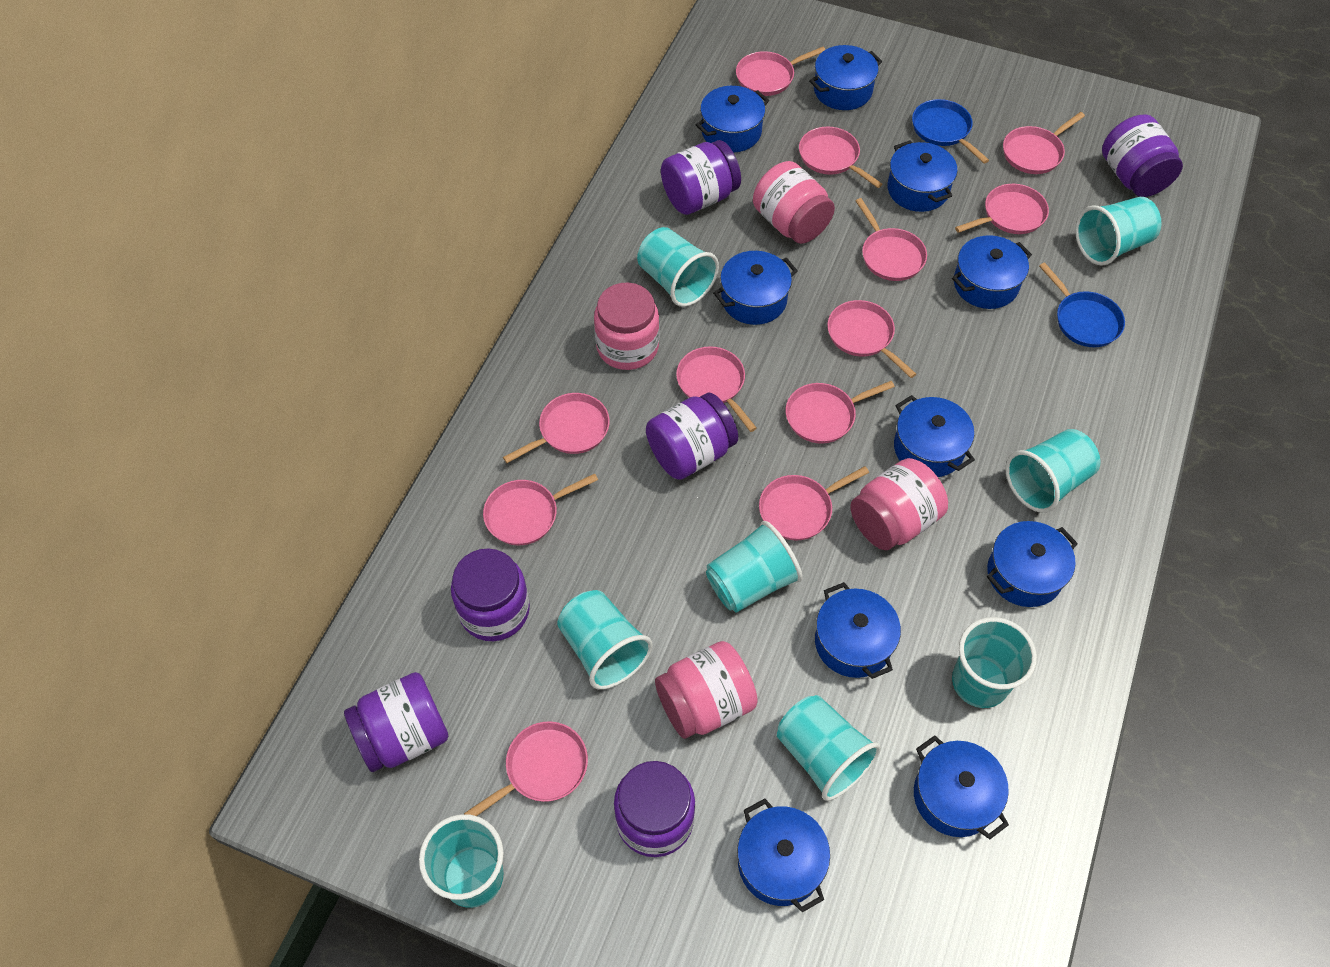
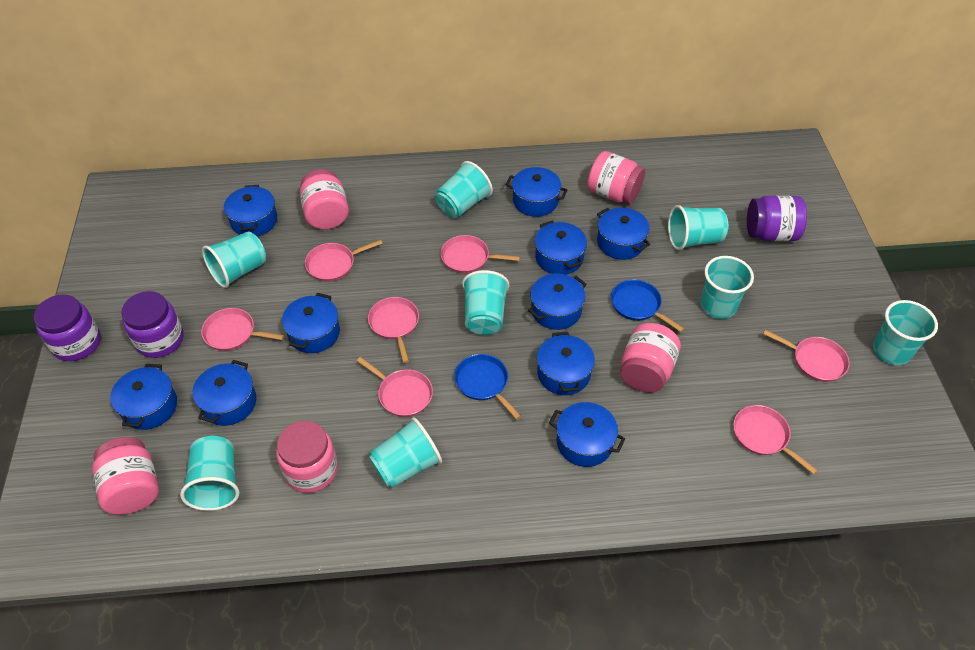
pink jar: [594,283,660,370] [655,641,758,739] [753,161,835,244] [850,458,948,550] = 4 -> [92,437,159,515] [276,421,338,493] [300,169,349,229] [587,151,645,204] [620,323,681,393] = 5
pink pan: [464,721,588,816] [483,474,598,545] [503,393,610,463] [676,346,757,432] [736,47,826,96] [759,466,869,541] [786,381,895,444] [799,127,883,188] [827,300,916,378] [856,198,927,281] [955,184,1049,234] [1003,112,1085,174] = 12 -> [201,308,284,351] [305,239,383,282] [357,357,433,417] [368,297,419,363] [441,235,520,273] [733,405,818,474] [763,330,850,382] = 7
purple jar: [344,672,448,772] [451,548,530,641] [614,761,695,857] [646,393,738,480] [661,140,741,215] [1102,114,1183,197] = 6 -> [34,295,101,361] [121,291,183,358] [747,195,807,241] = 3

